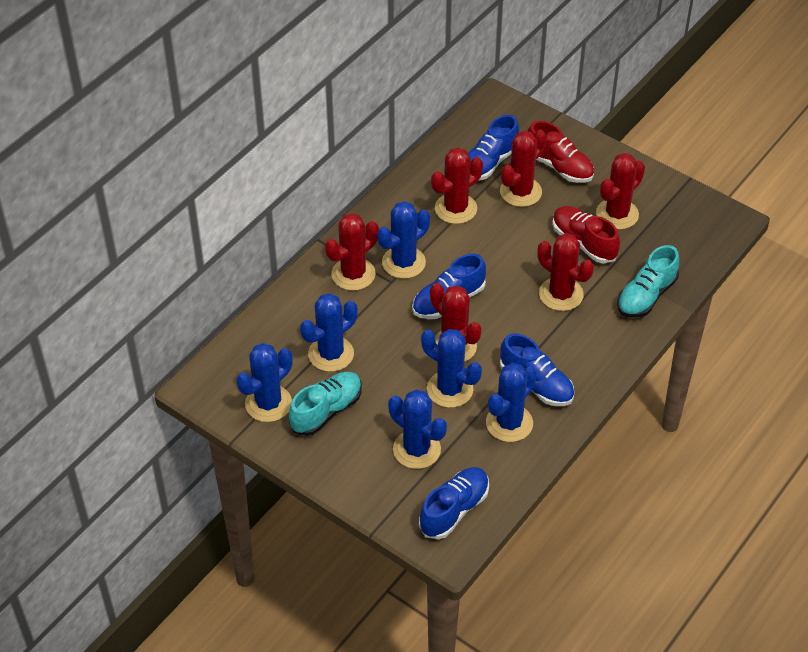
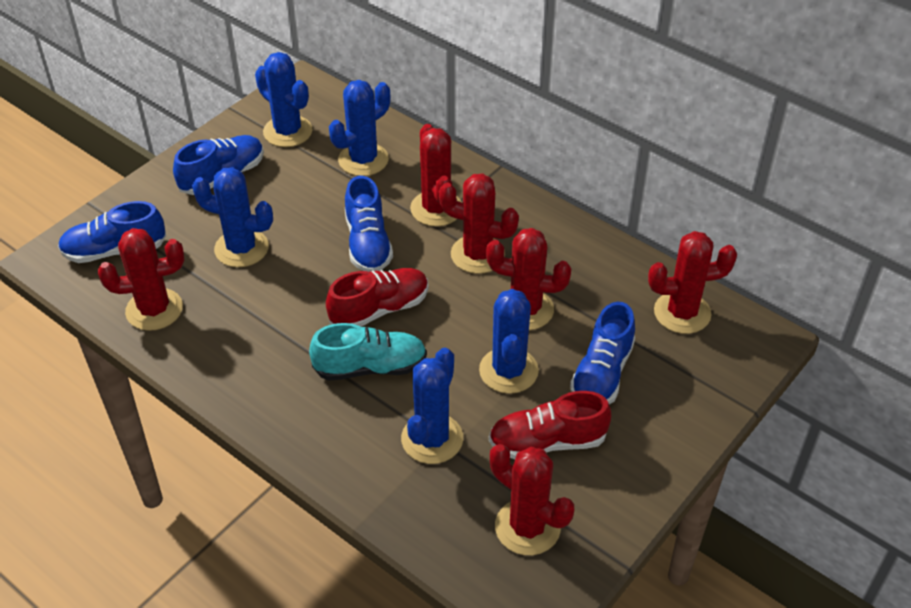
blue cactus: [236,343,293,422] [300,293,358,372] [377,201,430,279] [388,389,447,469] [421,329,482,408] [486,363,537,442] = 6 -> [192,167,273,267] [255,52,312,147] [329,80,390,176] [401,348,463,464] [479,289,539,394] = 5
turquoise shoe: [289,372,362,436] [617,245,679,318] = 2 -> [309,323,427,381] = 1

